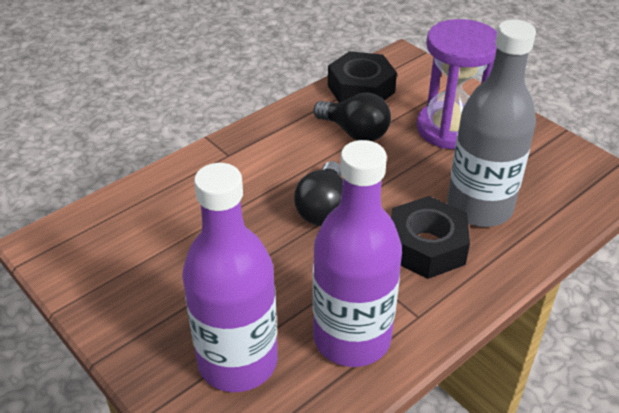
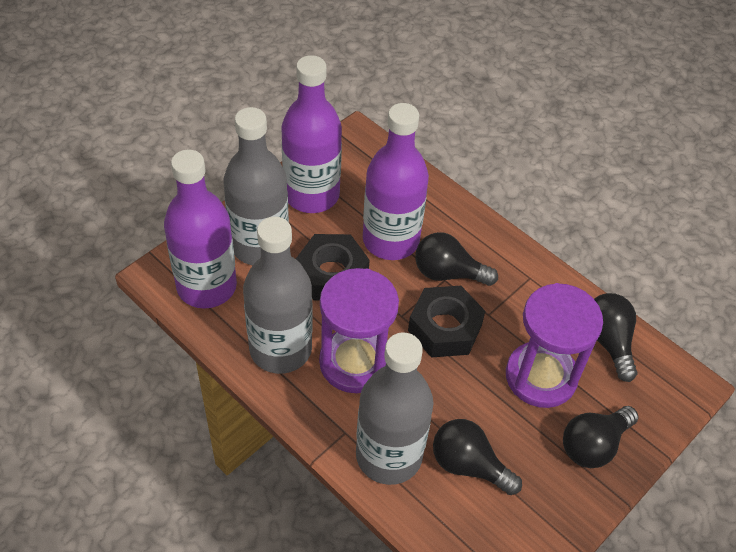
black light bulb: [294,161,343,226] [313,92,391,141] = 2 -> [415,232,498,286] [433,419,522,495] [563,406,639,468] [594,293,638,382] = 4
grey bottle: [447,20,536,227] = 1 -> [223,107,289,265] [243,217,313,374] [356,332,433,485] = 3
purple bottle: [182,163,278,392] [313,140,402,367] = 2 -> [164,150,237,309] [281,55,342,213] [363,103,429,260] = 3
purple hourglass: [416,19,497,149] = 1 -> [319,268,399,393] [506,283,603,408] = 2

